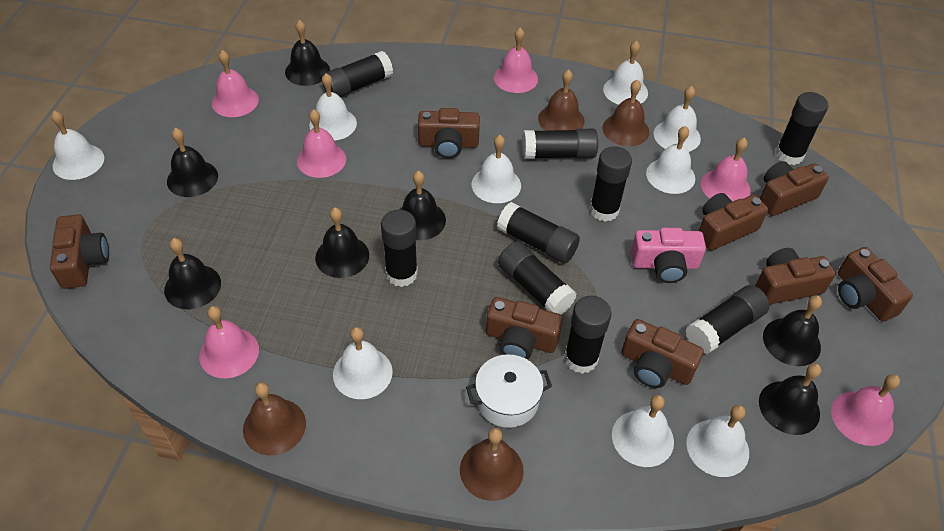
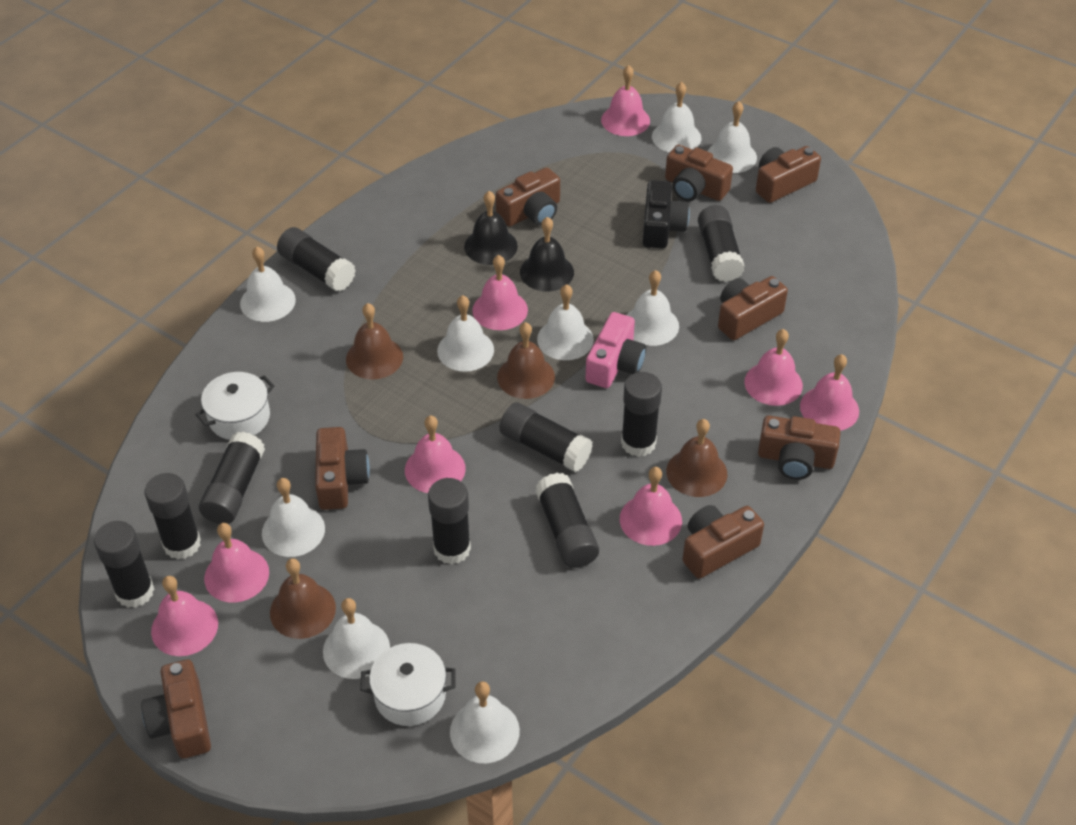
black bell: [164,238,221,309] [167,128,218,197] [285,20,330,86] [315,208,369,278] [399,171,446,240] [759,363,822,435] [763,296,822,366] = 7 -> [464,191,518,265] [520,217,574,292] = 2
black camera: none = 0 -> [643,180,690,248] = 1
pink bell: [199,306,259,378] [212,50,259,117] [297,109,346,178] [494,28,538,93] [701,137,751,201] [831,374,900,446] = 6 -> [151,576,218,656] [204,523,269,603] [405,416,466,493] [472,255,528,330] [601,65,650,136] [620,467,682,546] [744,329,803,406] [800,354,859,431] = 8
white pot: [466,354,552,428] = 1 -> [195,372,275,440] [360,643,456,726] = 2

